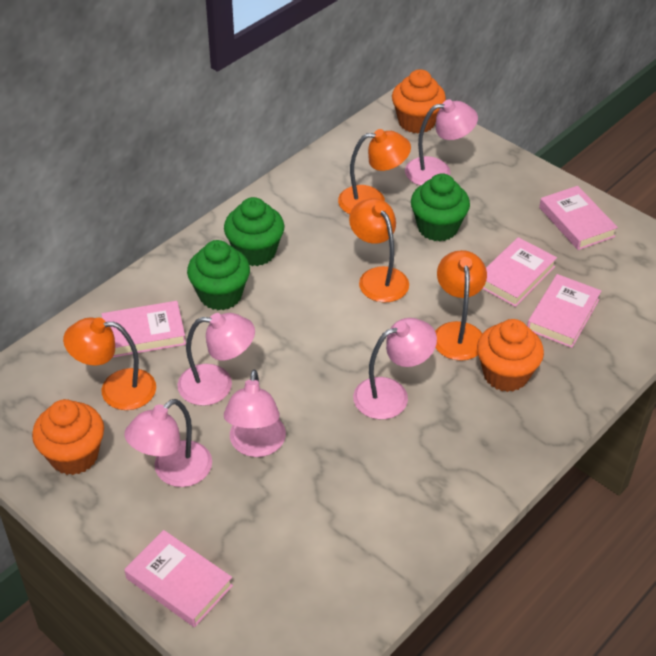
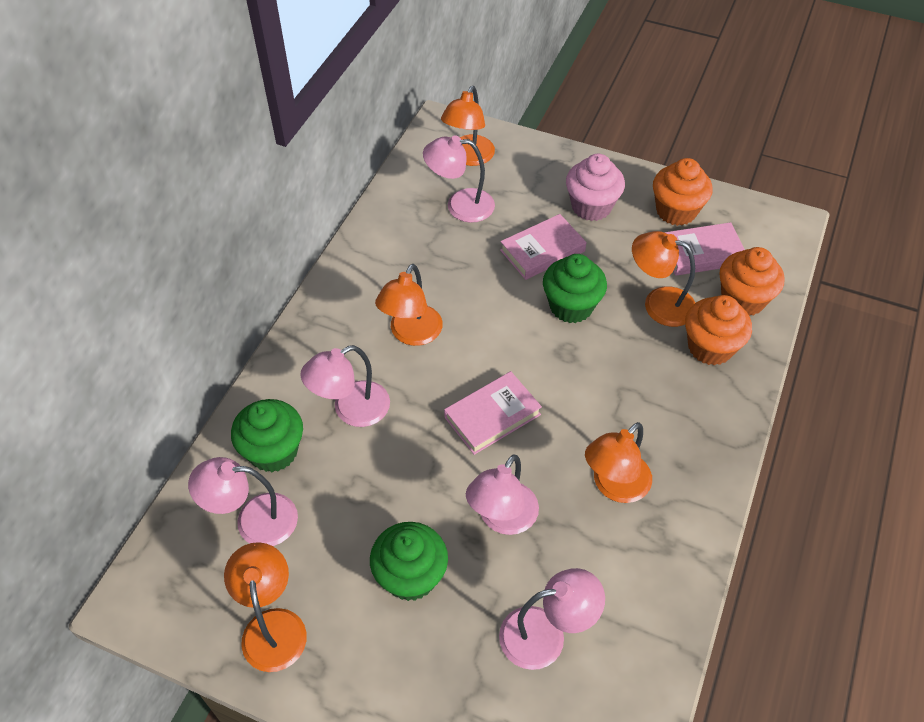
orange lamp: [63,318,156,410] [338,129,411,214] [349,198,409,302] [435,250,487,361] = 4 -> [224,542,307,672] [375,264,443,346] [441,86,495,166] [585,422,652,503] [632,231,695,327] = 5
pink book: [101,301,186,358] [124,530,233,627] [483,237,557,307] [527,274,601,348] [539,186,618,250] = 5 -> [444,371,542,455] [500,214,586,280] [664,222,745,276] = 3
pink cupcake: none = 0 -> [566,154,625,221] = 1

